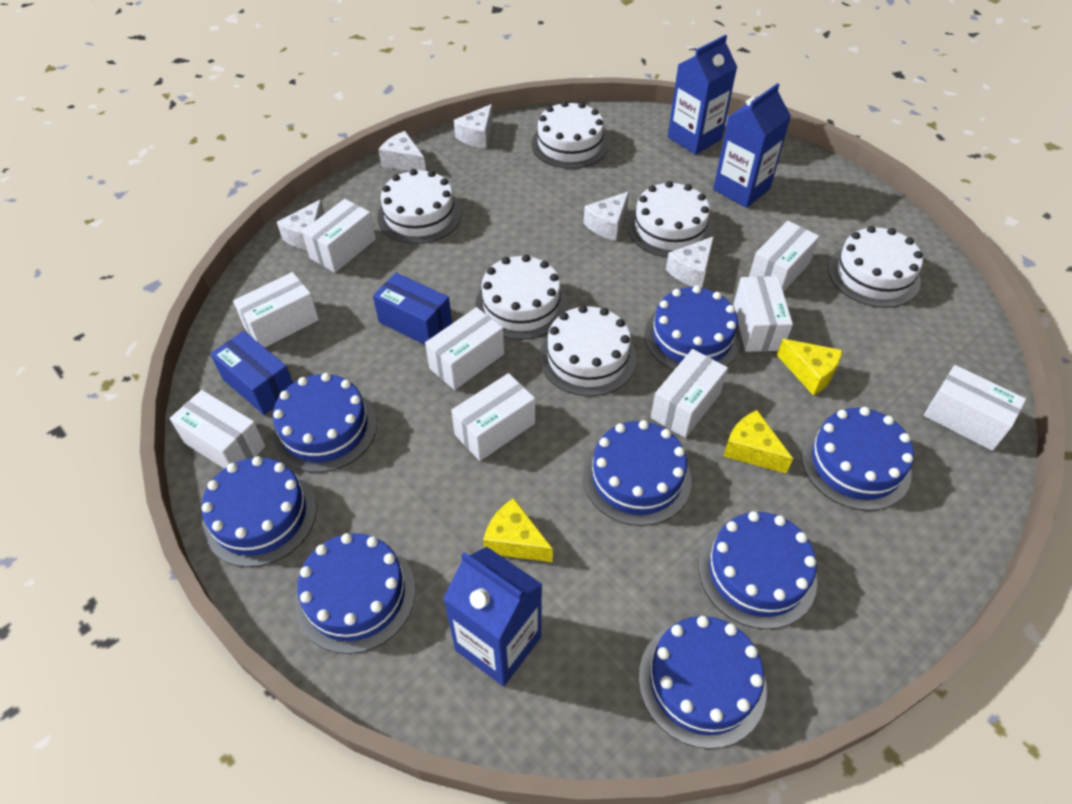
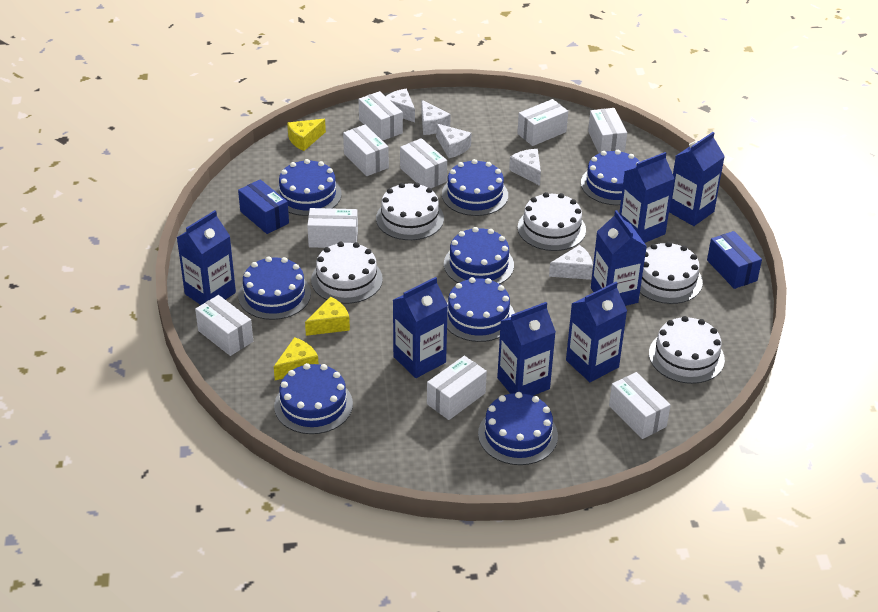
blue carton: [443,547,542,686] [668,35,737,155] [713,83,791,208] = 3 -> [177,210,236,305] [393,277,448,378] [497,302,556,396] [566,282,627,382] [591,210,647,306] [619,152,674,243] [669,132,725,226] = 7
white cake: [377,169,462,244] [475,254,568,340] [531,101,609,169] [539,305,637,396] [627,181,713,257] [828,226,923,308] = 6 -> [311,242,383,304] [376,183,444,240] [518,192,586,251] [640,242,703,304] [649,316,725,384] = 5

